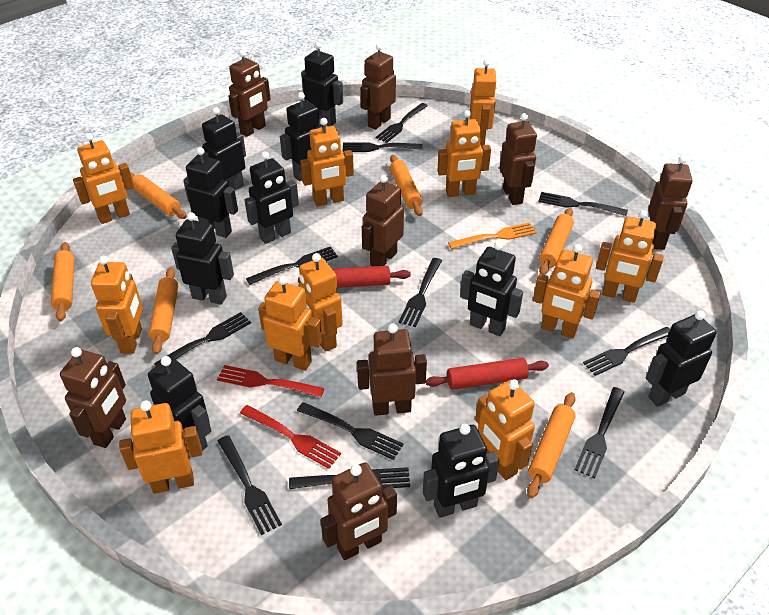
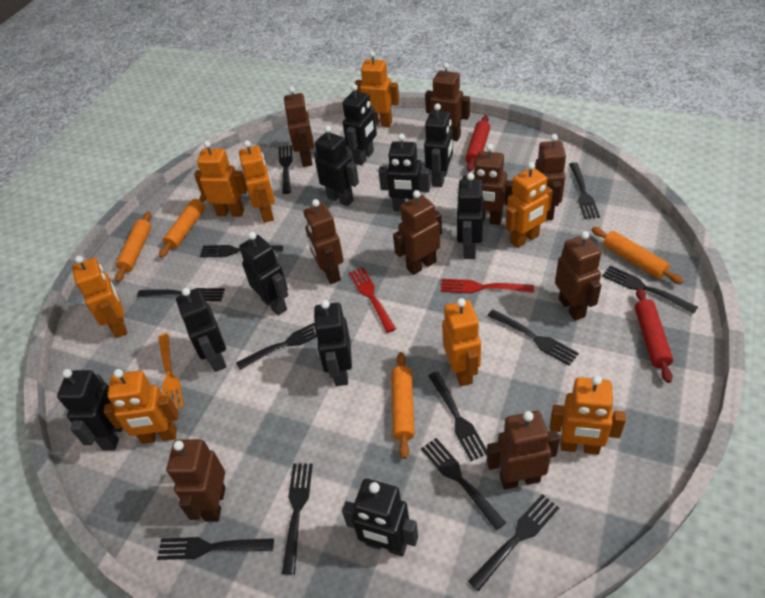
black fork: [154,312,251,366] [218,435,282,535] [246,246,338,285] [289,467,410,489] [297,402,403,460] [342,142,423,152] [376,103,428,143] [399,258,442,327] [538,192,628,216] [574,387,624,478] [583,327,670,376] = 11 -> [137,288,225,301] [157,537,274,560] [200,245,283,257] [236,323,317,370] [279,145,293,194] [282,464,313,574] [421,438,506,530] [428,372,487,461] [468,494,559,591] [487,309,579,366] [569,162,600,219] [602,265,698,314] = 12
brown robot: [60,347,126,448] [228,50,271,137] [321,462,397,560] [357,324,427,416] [360,43,396,130] [362,175,404,266] [499,113,537,205] [648,156,693,250] = 8 -> [166,439,226,522] [284,86,314,167] [304,199,344,284] [393,190,442,275] [425,62,470,141] [462,144,513,225] [487,411,560,490] [535,134,567,220] [555,231,602,321] = 9
orange robot: [73,133,134,224] [91,256,143,354] [119,400,202,494] [258,276,322,371] [298,253,343,352] [300,118,354,206] [437,110,491,197] [470,59,497,147] [475,379,535,480] [533,244,601,339] [596,210,664,303] = 11 -> [72,256,127,338] [104,369,179,444] [194,141,247,217] [239,140,275,223] [355,51,399,127] [442,298,481,386] [505,162,553,248] [550,375,626,455] = 8
orange rolling pin: [51,242,75,321] [130,172,187,219] [149,267,178,355] [390,155,423,216] [527,392,576,498] [539,208,574,275] = 6 -> [115,211,151,282] [159,193,207,258] [392,352,414,459] [592,227,683,284] = 4

